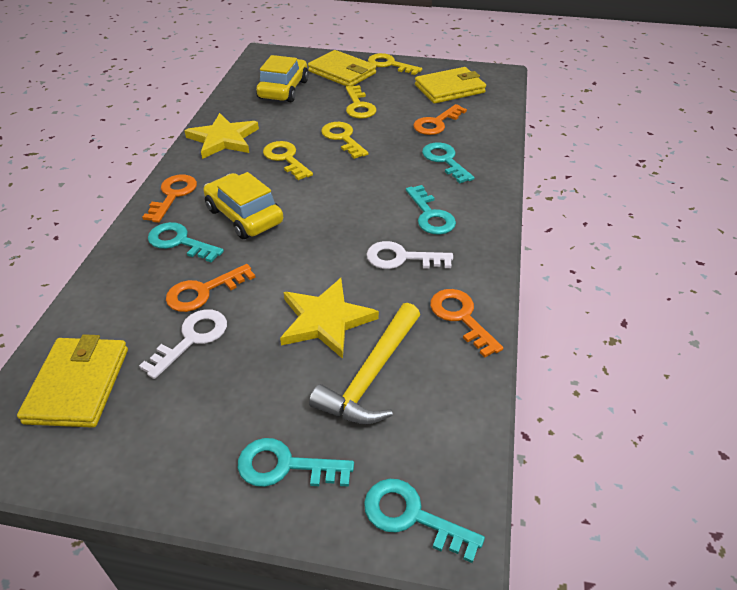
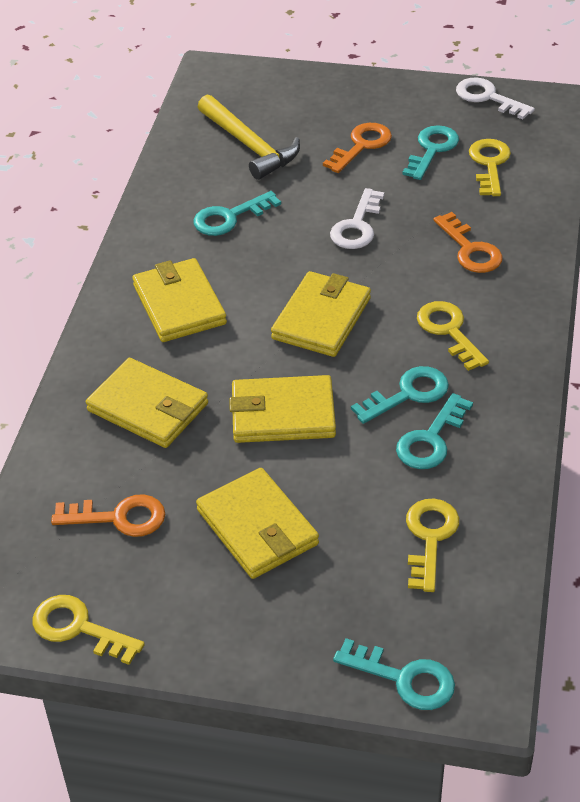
orange key: [142,175,197,223] [166,264,256,312] [413,104,467,135] [430,289,503,358] = 4 -> [51,494,165,537] [323,123,392,173] [434,212,503,273] = 3
yellow car: [203,172,283,239] [256,55,309,102] = 2 -> none = 0
yellow star: [184,113,259,159] [280,278,379,359] = 2 -> none = 0
yellow wallet: [17,334,128,428] [308,50,376,86] [415,67,486,104] = 3 -> [86,358,208,448] [132,258,227,342] [196,468,319,579] [229,375,336,443] [271,271,371,357] = 5

